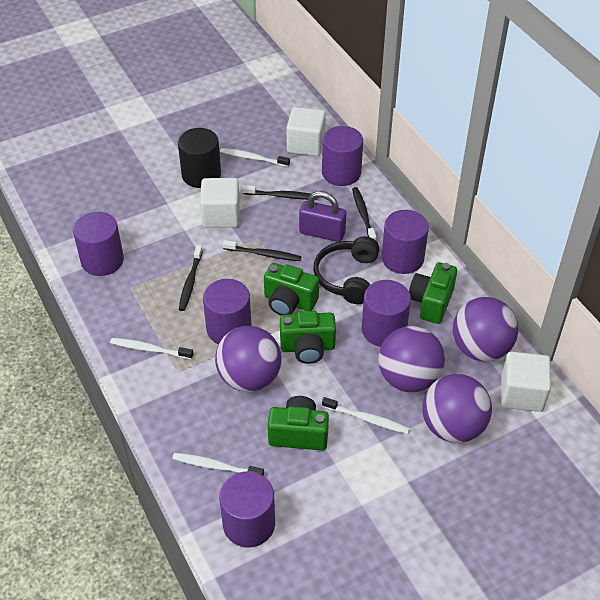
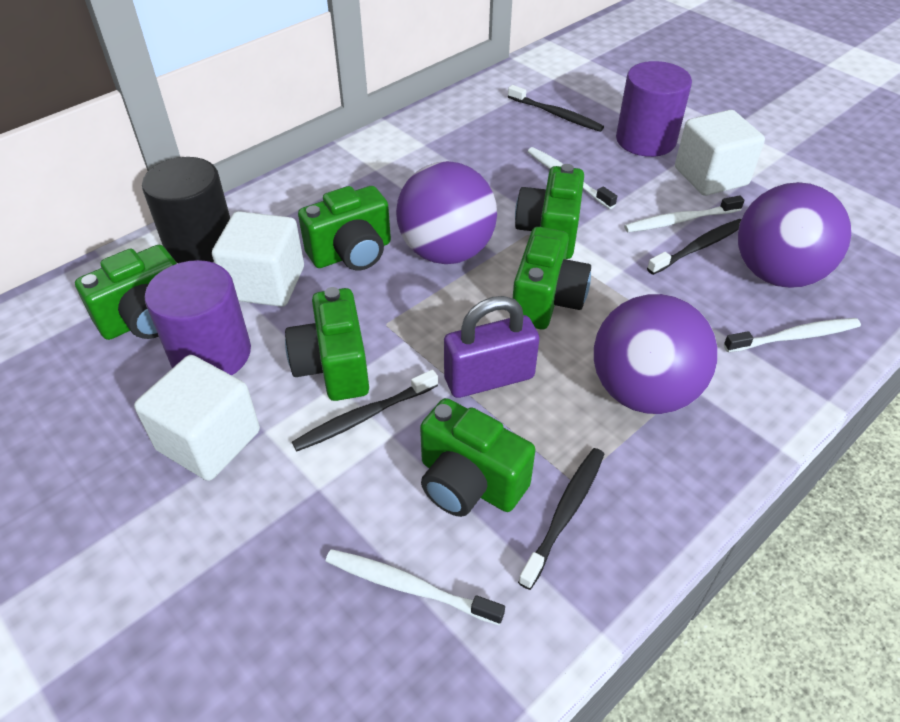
black headphones: [313,236,379,304] = 1 -> none = 0
green camera: [264,263,319,315] [268,396,329,451] [280,311,336,364] [409,262,457,324] = 4 -> [75,245,177,340] [285,287,369,401] [298,186,391,271] [420,398,536,517] [512,227,591,330] [515,164,584,259] = 6
purple ball: [215,326,282,392] [378,326,445,392] [422,374,492,443] [453,297,518,361] = 4 -> [396,161,497,264] [594,294,718,414] [738,182,851,288] = 3
purple cylinder: [73,212,124,276] [203,279,252,344] [219,471,275,547] [322,126,363,186] [362,280,411,347] [382,210,429,274] = 6 -> [145,260,251,375] [616,61,692,157] = 2

